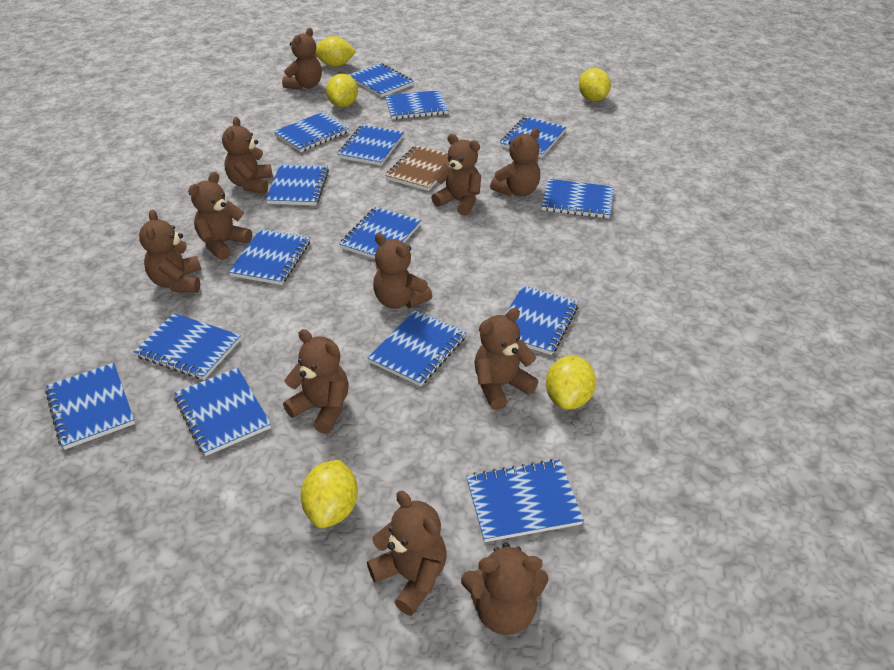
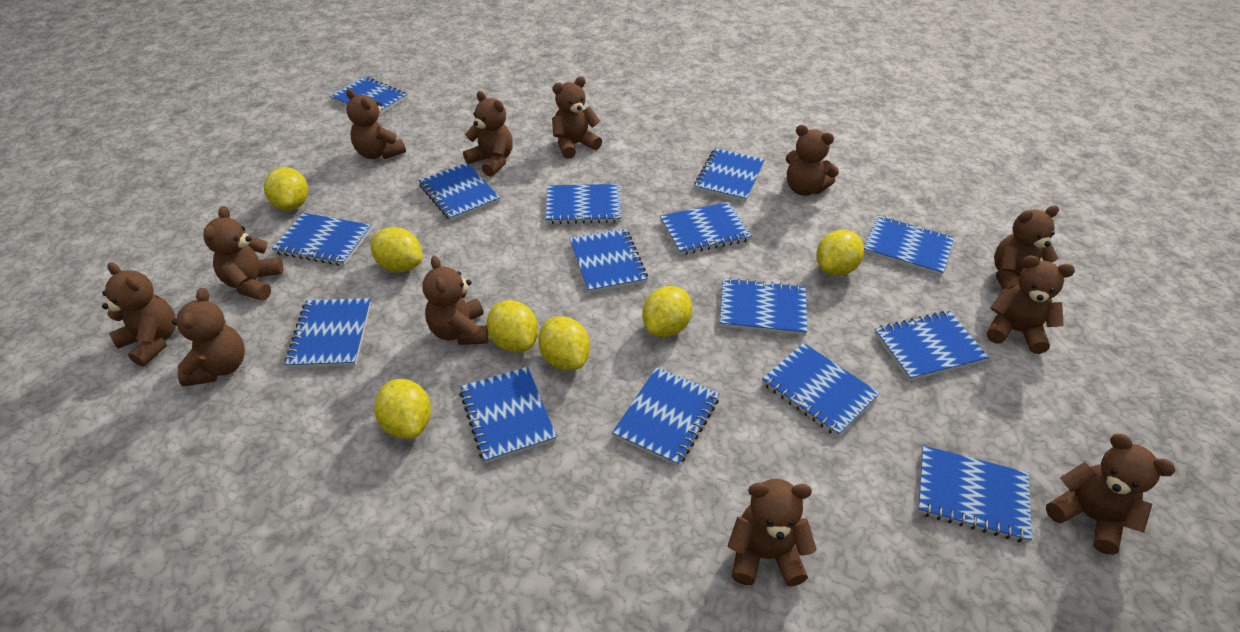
brown notebook: [385,145,450,191] = 1 -> none = 0
brown teddy bear: [139,210,201,293] [188,172,252,260] [222,117,273,194] [282,28,322,90] [283,329,349,434] [367,491,446,616] [373,233,432,309] [431,134,481,216] [461,542,548,635] [474,308,538,410] [490,128,540,196] = 11 -> [102,262,176,367] [172,288,245,387] [203,206,284,300] [346,89,406,159] [423,256,489,345] [463,91,513,177] [552,76,602,159] [728,479,817,586] [786,125,839,196] [987,255,1075,354] [994,205,1059,290] [1046,434,1176,555] = 12
yellow lemon: [301,460,358,528] [315,36,356,67] [326,74,358,107] [546,355,596,410] [579,68,611,101] = 5 -> [264,167,308,211] [371,227,422,272] [374,379,431,439] [487,300,538,353] [538,316,590,371] [642,286,692,337] [816,230,864,276] = 7

